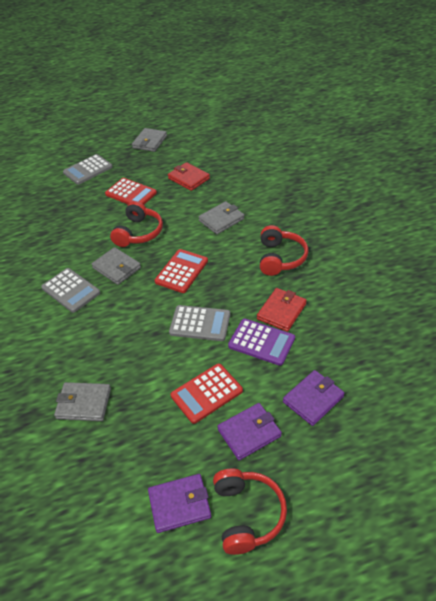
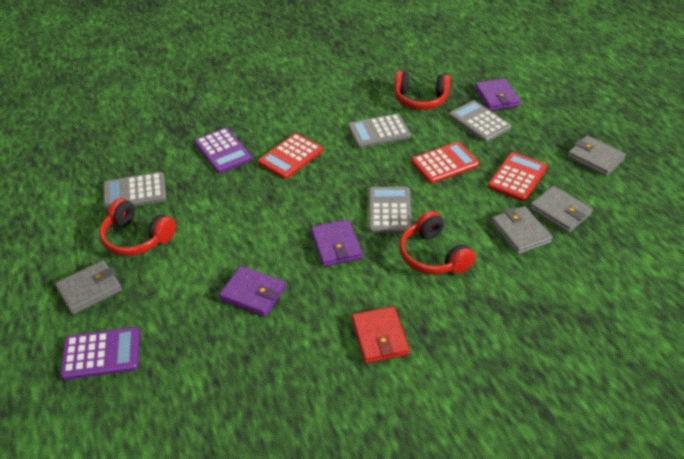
grey calculator: [41,268,100,313] [63,154,112,185] [169,305,230,341] = 3 -> [103,172,167,211] [348,114,411,148] [369,187,412,233] [448,100,511,142] = 4
purple calculator: [228,319,295,366] = 1 -> [60,327,140,380] [194,128,252,173] = 2
red wallet: [168,162,210,191] [257,288,307,332] = 2 -> [351,306,409,364] = 1

